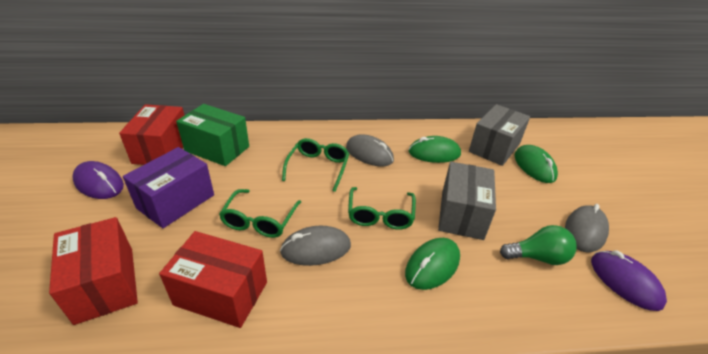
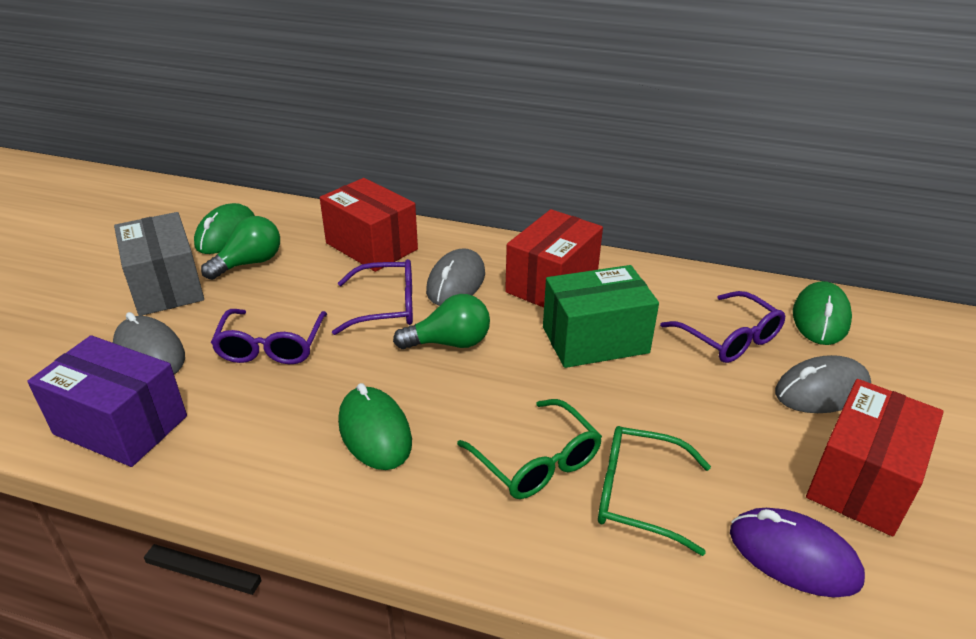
green glasses: [219,189,301,238] [282,138,349,192] [348,187,416,230] = 3 -> [457,399,602,499] [598,426,711,556] = 2
green light bulb: [500,225,577,265] = 1 -> [201,216,280,280] [393,294,490,349] = 2
grey box: [438,162,496,240] [469,104,530,166] = 2 -> [114,212,204,316] = 1
purple glasses: none = 0 -> [211,309,327,364] [332,259,413,335] [660,291,785,363] = 3
purple mouse: [72,161,124,199] [591,250,667,311] = 2 -> [730,508,865,597] = 1

